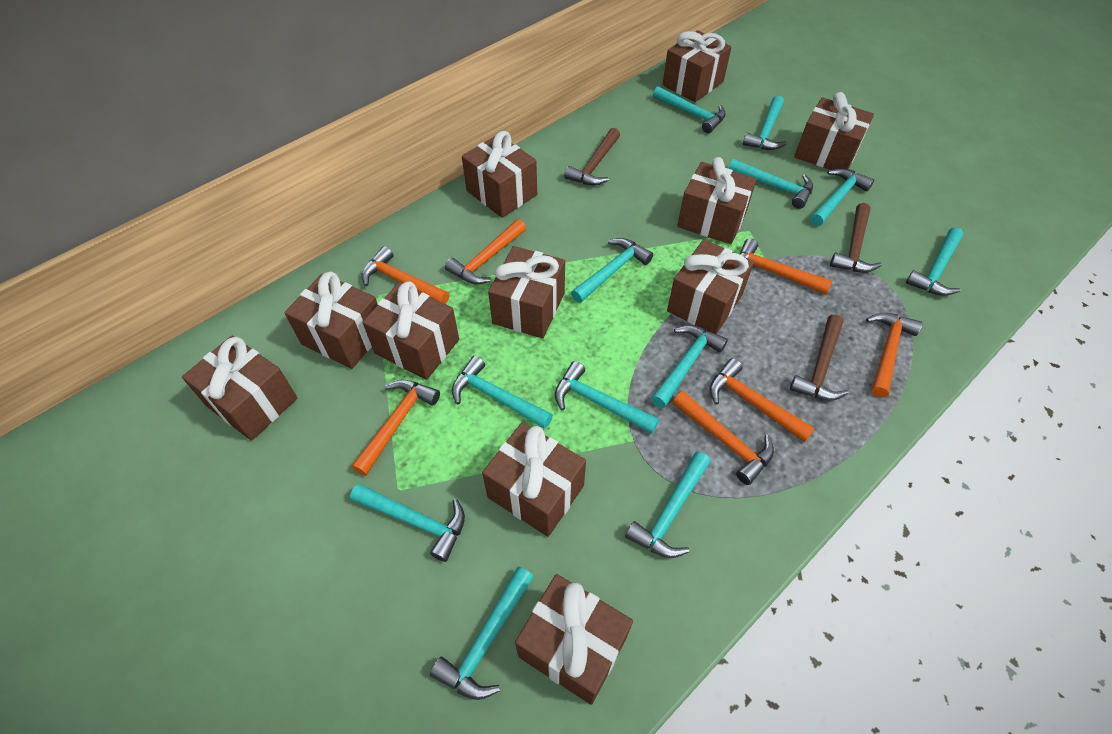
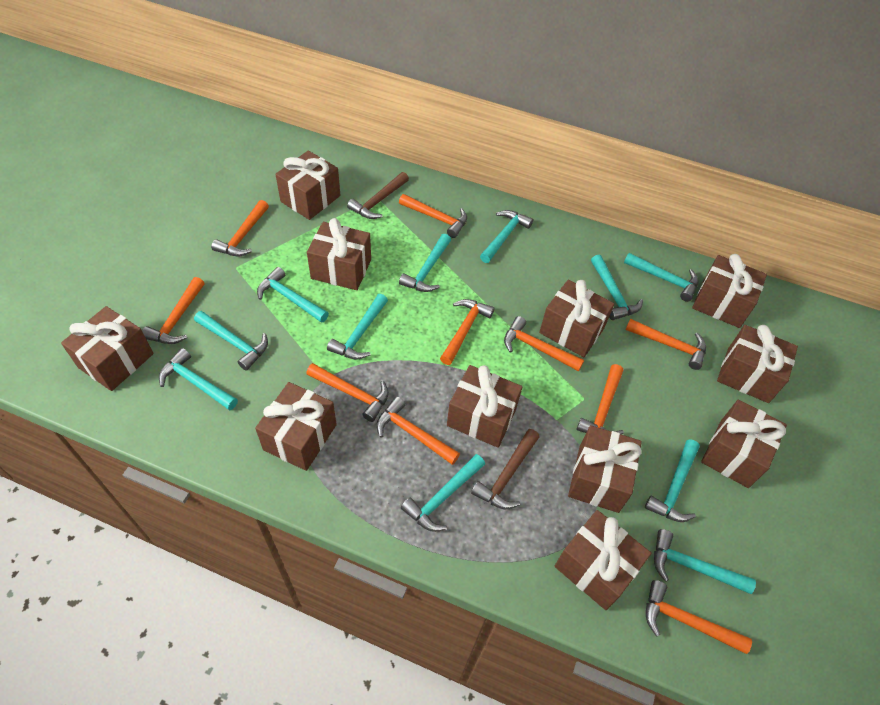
brown hammer: [564,128,620,185] [790,314,848,400] [830,203,882,273] = 3 -> [347,172,409,219] [471,429,540,509] = 2
orange hammer: [352,380,440,476] [362,246,449,304] [445,219,526,284] [673,391,774,485] [710,358,815,442] [740,238,832,294] [866,313,923,398] = 7 -> [142,277,204,344] [211,200,269,257] [306,363,389,422] [376,396,460,465] [399,194,467,238] [440,299,495,365] [504,316,584,371] [577,364,624,435] [625,319,706,370] [646,580,752,654] = 10
turquoise hammer: [350,484,465,562] [430,566,534,700] [452,356,553,429] [555,361,659,434] [571,238,653,303] [625,451,711,558] [651,325,728,408] [653,86,726,133] [728,159,813,209] [743,96,786,150] [810,168,874,226] [906,227,964,296] = 12 -> [159,348,238,410] [194,311,268,371] [257,267,329,323] [327,294,388,360] [399,234,451,292] [401,454,485,532] [480,210,533,263] [591,255,643,320] [624,253,699,302] [645,439,700,522] [654,529,756,594] = 11

